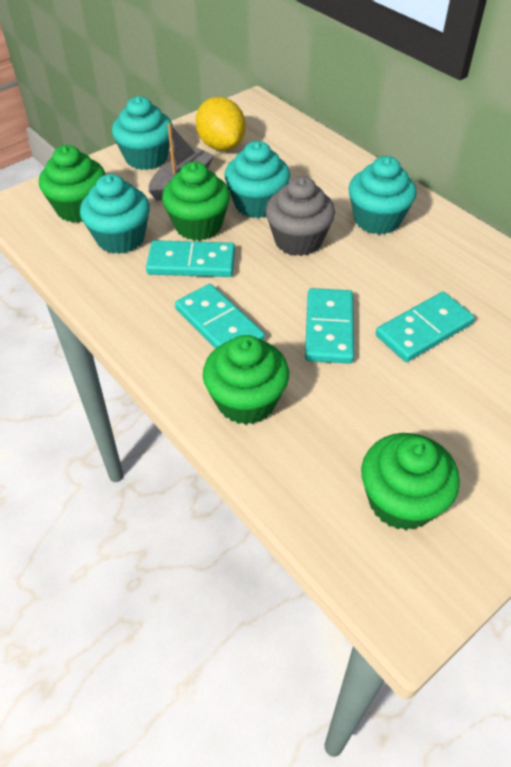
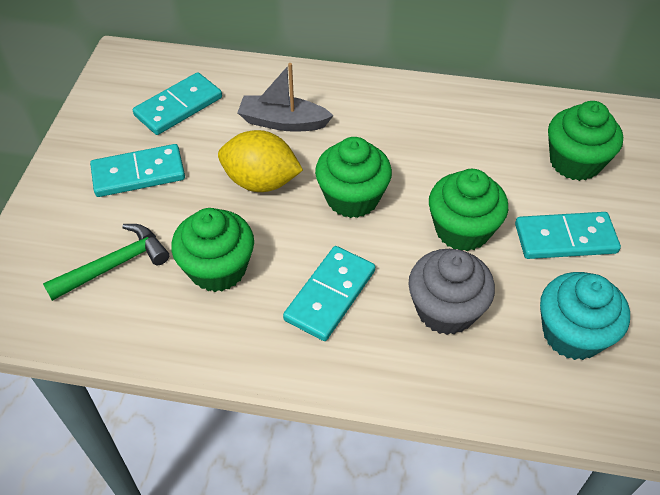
green hammer: none = 0 -> [43,224,169,301] = 1
turquoise cupcake: [80,174,150,254] [112,96,173,170] [225,141,290,218] [349,156,417,234] = 4 -> [540,272,630,360] = 1

